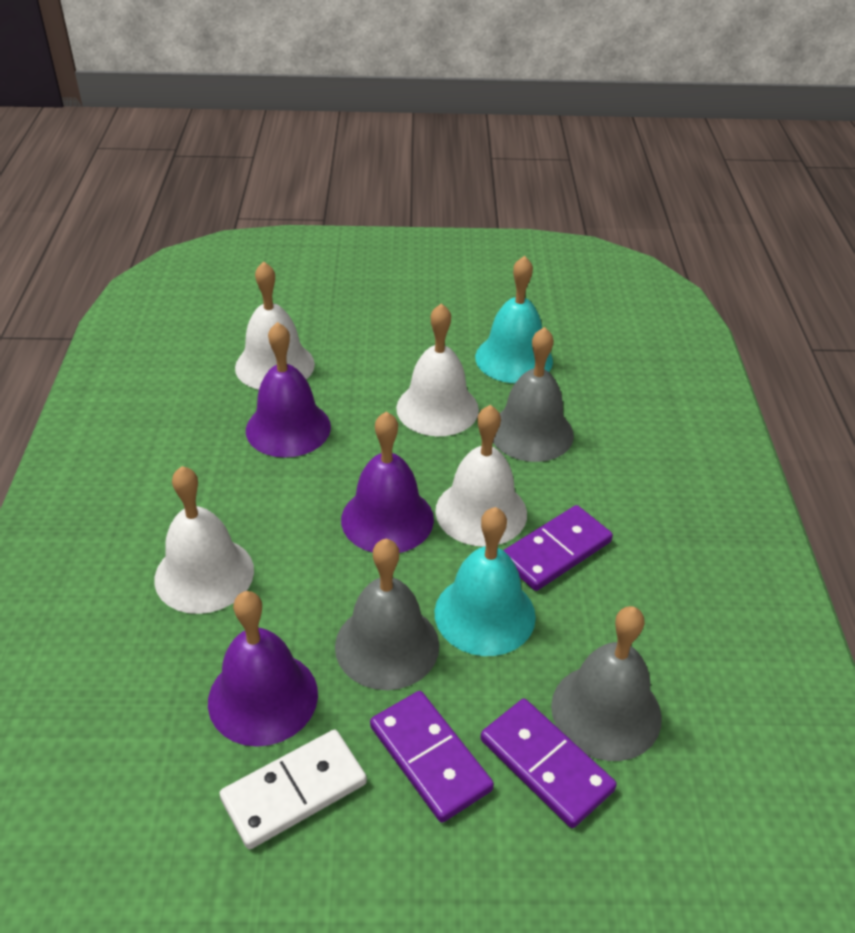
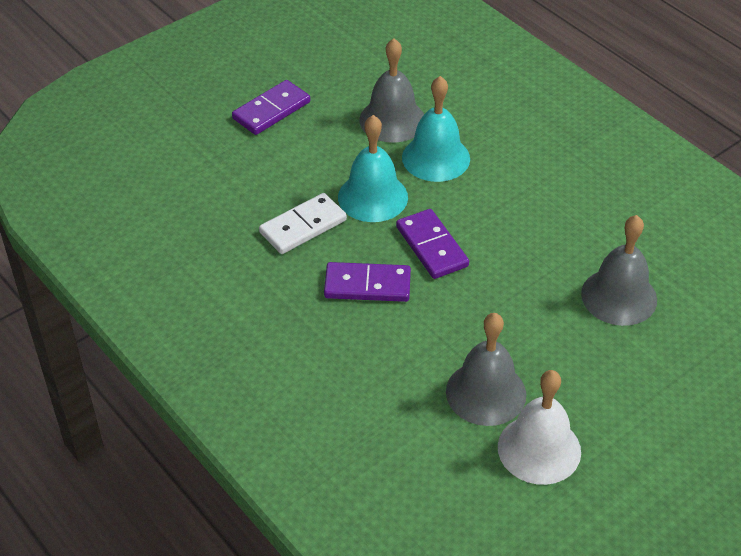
purple bell: [208,591,318,747] [246,322,331,458] [341,411,434,553] = 3 -> none = 0
white bell: [154,466,254,614] [235,261,315,390] [396,303,479,436] [435,405,527,547] = 4 -> [498,370,581,485] = 1

